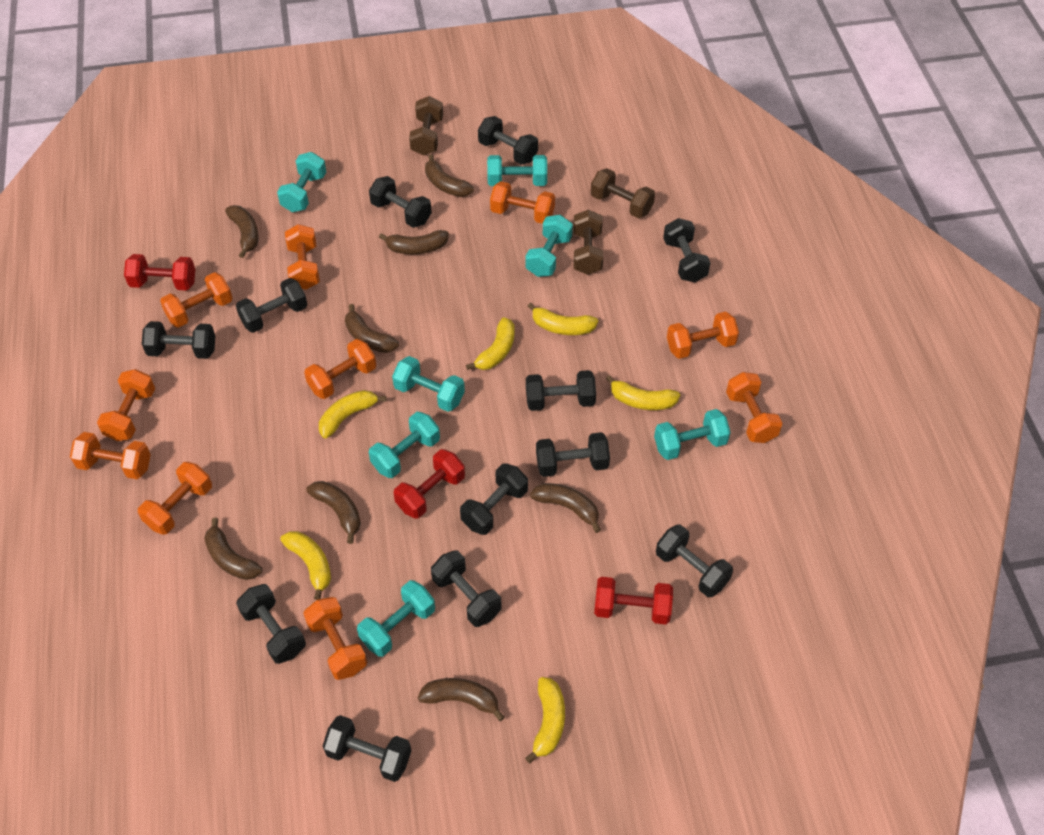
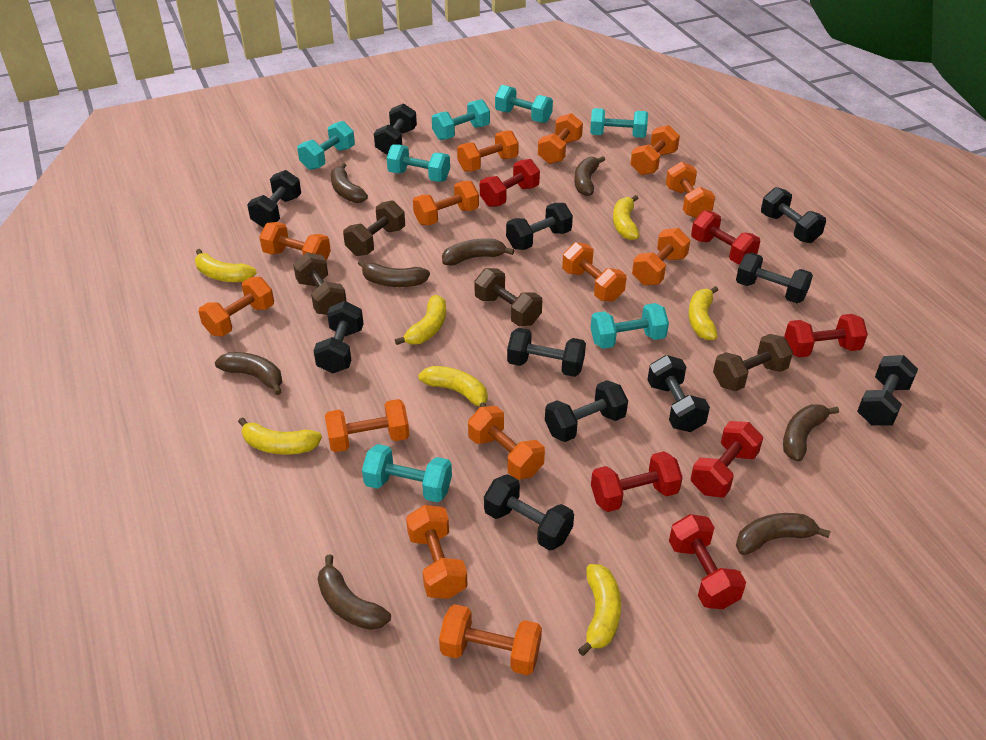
black dumbbell: [142,321,215,359] [236,278,307,333] [236,584,306,664] [323,715,411,782] [369,176,432,228] [431,550,502,627] [460,463,528,535] [478,116,538,165] [526,370,596,411] [536,432,610,477] [656,524,733,597] [663,218,710,282] = 12 -> [247,170,301,227] [313,301,364,373] [374,103,417,155] [484,474,574,551] [506,203,573,250] [507,328,586,377] [545,380,628,442] [648,355,710,432] [736,253,813,303] [761,187,826,243] [857,355,918,426] = 11
brown dumbbell: [409,96,443,156] [573,210,603,275] [591,168,655,218] = 3 -> [293,253,346,315] [343,200,405,256] [474,268,542,326] [713,334,793,391] = 4
orange dumbbell: [70,432,151,479] [97,369,155,441] [138,462,212,535] [160,272,233,328] [285,224,320,290] [303,597,367,680] [304,339,376,399] [490,181,555,224] [667,312,739,359] [726,372,782,443] = 10 -> [198,277,274,336] [259,222,331,261] [325,399,409,452] [406,505,468,599] [413,181,479,226] [439,604,542,675] [457,130,519,172] [468,406,545,480] [538,113,583,164] [562,242,626,302] [630,125,680,175] [632,228,690,286] [666,161,715,218] = 13
red dumbbell: [124,254,195,291] [394,449,465,519] [594,577,673,624] = 3 -> [480,159,540,207] [591,451,683,512] [669,514,746,609] [691,211,760,264] [691,421,763,497] [784,314,868,357] = 6
yellow banana: [280,531,331,600] [319,390,386,438] [466,317,515,370] [525,677,565,763] [528,303,598,335] [606,375,680,410] = 6 -> [195,249,257,282] [238,417,322,455] [395,295,446,345] [418,366,488,407] [578,564,621,656] [613,195,639,240] [688,286,718,340] = 7

